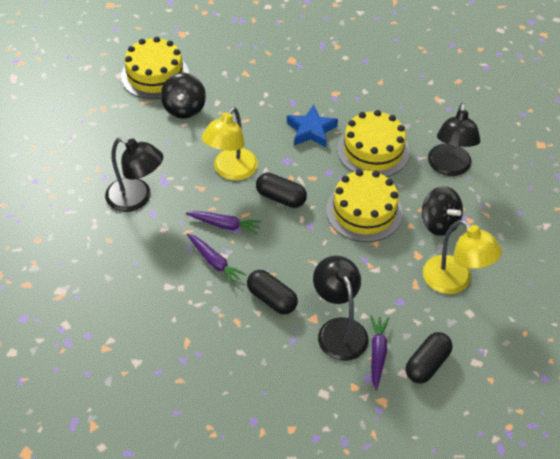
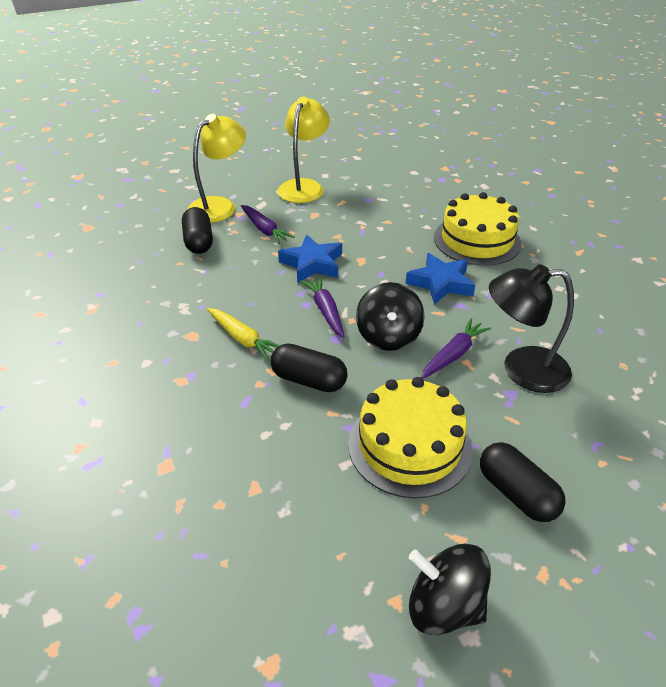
black lamp: [105,137,164,212] [313,256,368,361] [428,103,481,176] = 3 -> [489,264,574,393] = 1
blue star: [287,104,338,147] = 1 -> [278,234,342,283] [406,253,475,305] = 2
yellow cake: [121,37,189,99] [326,169,403,242] [337,110,410,177] = 3 -> [348,377,473,499] [434,192,522,266] = 2
yellow carrot: none = 0 -> [207,308,280,361] = 1

